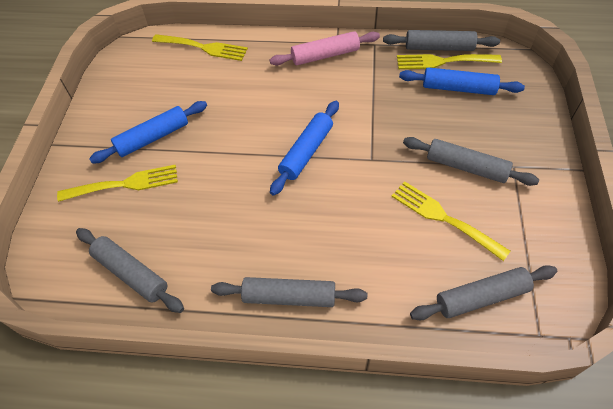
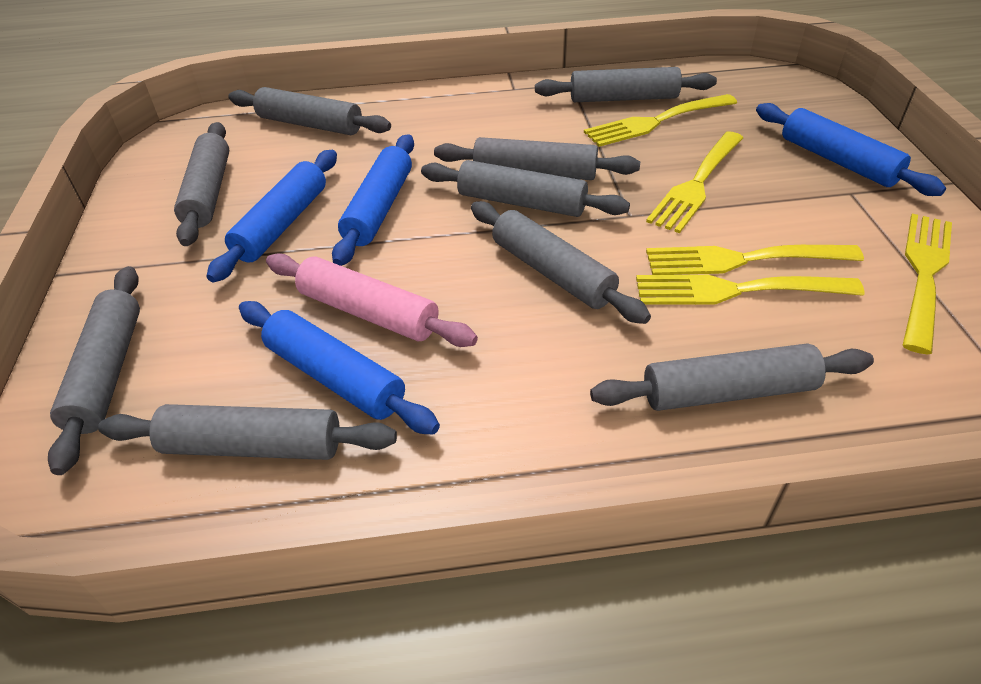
blue rolling pin: [89,101,207,163] [270,101,339,196] [399,67,525,95] = 3 -> [206,150,337,282] [239,301,440,434] [332,134,414,266] [756,103,946,196] = 4
grey rolling pin: [76,228,184,313] [211,277,367,307] [383,30,500,51] [403,137,539,186] [410,265,557,321] = 5 -> [48,266,140,475] [98,404,397,460] [174,122,229,246] [228,87,391,135] [421,160,630,217] [434,137,640,180] [471,201,651,324] [535,67,717,102] [590,343,874,411] = 9
yellow fork: [57,165,178,202] [152,34,248,61] [392,181,510,261] [397,54,502,69] = 4 -> [584,94,737,147] [636,275,865,305] [646,132,743,233] [646,245,864,275] [903,214,952,354] = 5

